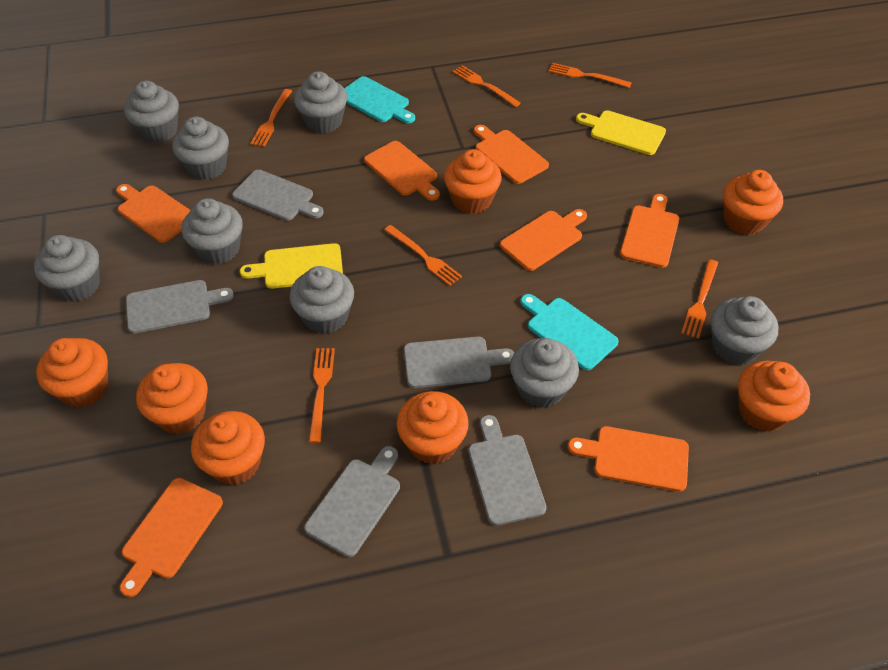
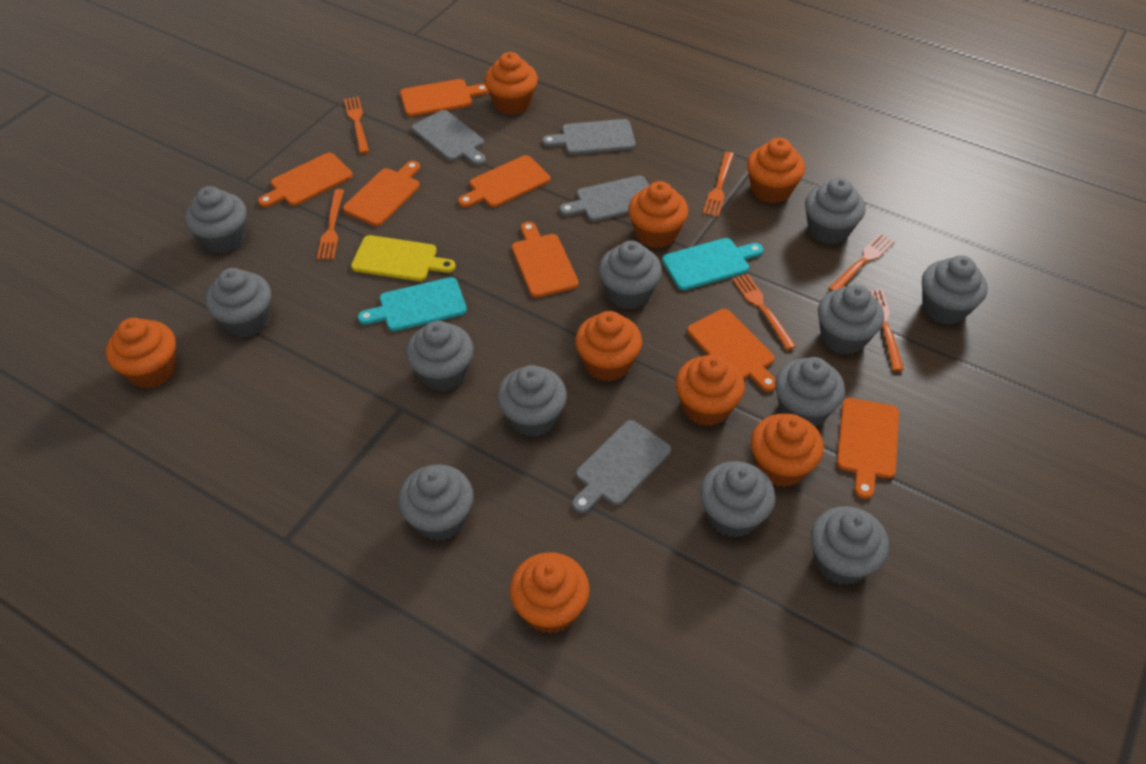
grey cupcake: [34,235,100,302] [124,81,179,143] [172,116,229,180] [181,198,243,264] [290,266,354,334] [294,71,347,133] [510,338,579,408] [711,296,779,365] = 8 -> [185,186,247,253] [205,268,271,337] [398,464,474,541] [406,321,474,392] [497,365,567,437] [599,241,662,309] [700,461,775,538] [775,357,845,427] [805,177,866,245] [811,506,889,585] [818,285,884,355] [922,255,987,325] = 12
grey cutting board: [126,280,234,334] [232,170,324,221] [304,446,400,557] [404,337,514,388] [468,415,546,526] = 5 -> [412,110,486,165] [542,119,635,155] [560,176,649,221] [572,420,671,513] = 4
orange cupcake: [36,338,108,408] [136,363,208,434] [191,411,265,485] [397,391,469,464] [444,149,502,214] [723,170,783,235] [738,361,810,432] = 7 -> [106,318,176,389] [484,52,538,115] [510,552,590,634] [575,311,642,382] [628,181,688,248] [675,354,745,426] [747,138,805,204] [751,414,824,487] = 8
yellow cutting board: [240,243,343,289] [576,110,666,155] = 2 -> [351,235,456,281] = 1

